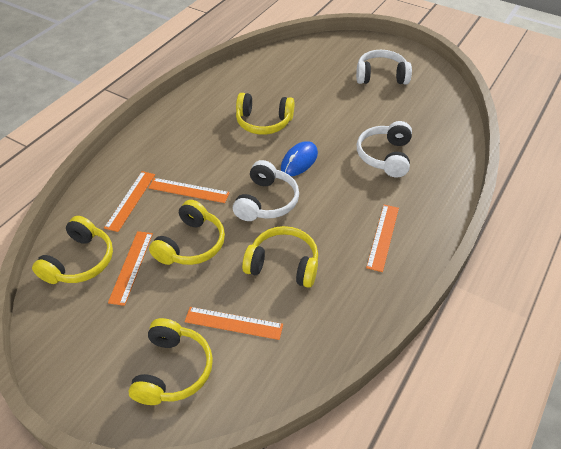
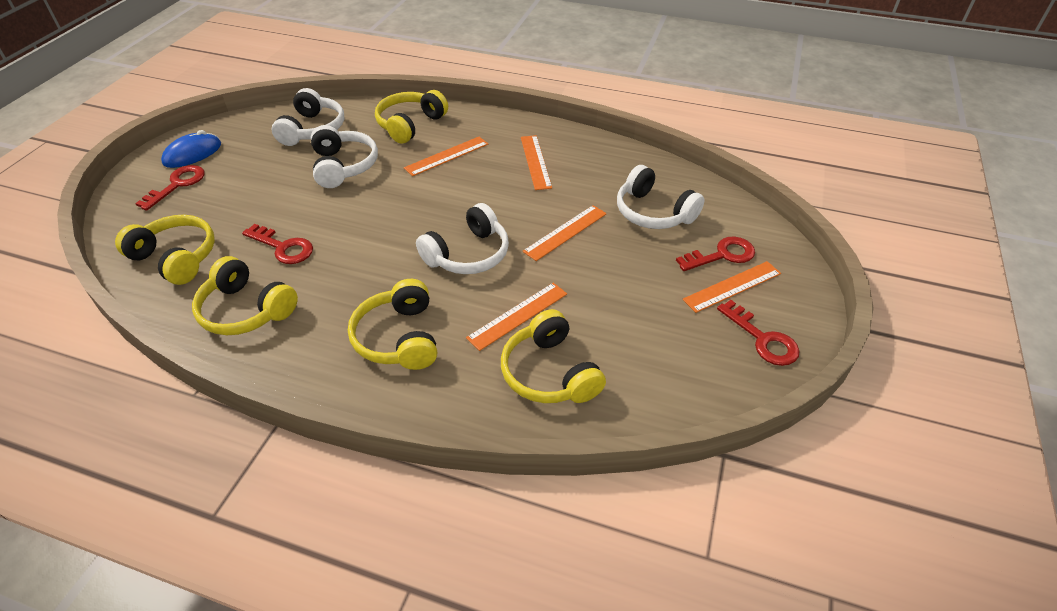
red key: none = 0 -> [135,165,205,211] [242,224,313,264] [676,237,755,271] [717,300,800,366] = 4
white headphones: [233,160,299,221] [356,50,412,84] [357,121,412,177] = 3 -> [272,88,345,146] [311,125,378,188] [416,203,509,274] [617,165,705,229] = 4

